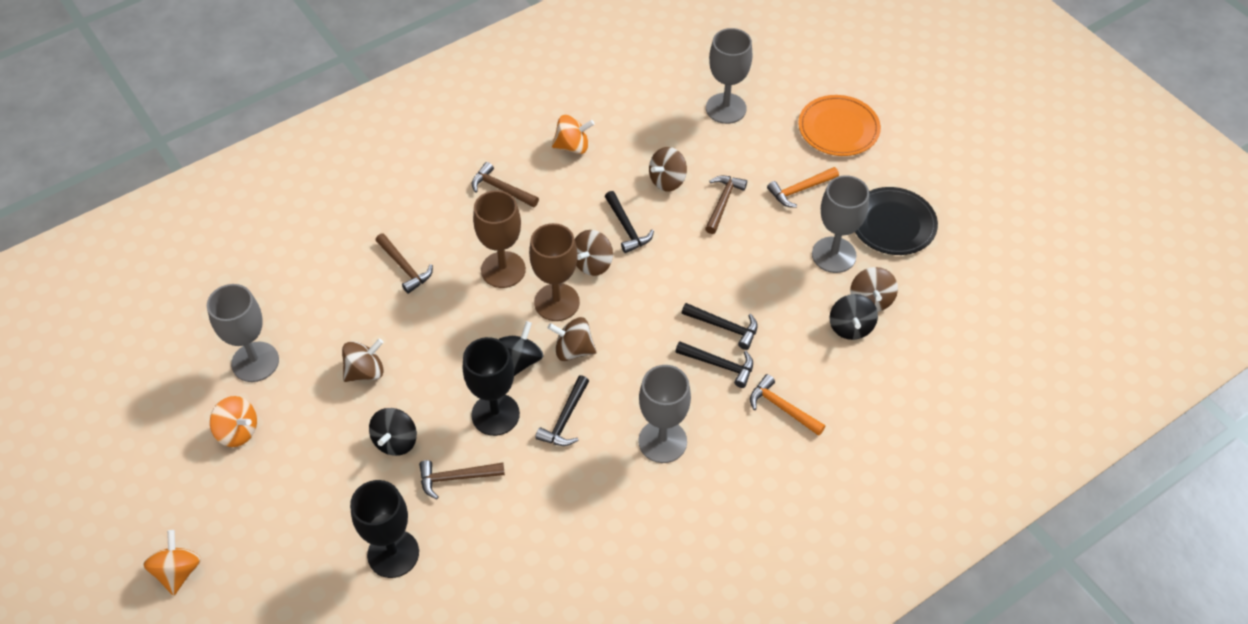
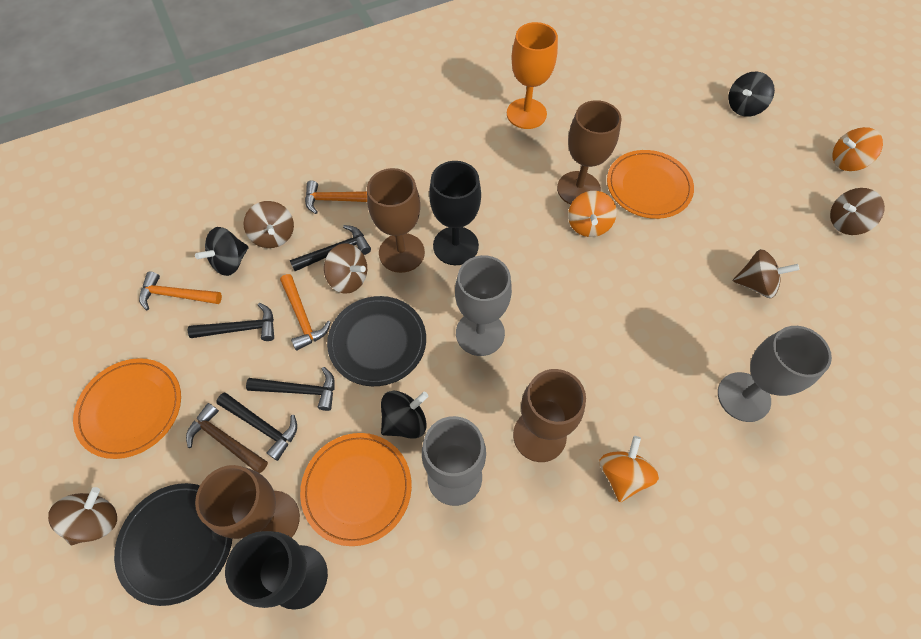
black plate: [855,187,938,255] = 1 -> [114,483,232,606] [327,296,426,386] = 2
brown goblet: [473,190,526,288] [529,223,580,321] = 2 -> [195,465,300,539] [367,168,425,273] [513,369,586,462] [557,100,622,205] = 4
brown hammer: [375,233,433,294] [419,460,505,499] [472,162,539,208] [705,175,747,234] = 4 -> [186,403,268,473] = 1
grey goblet: [207,284,279,382] [638,365,691,463] [706,28,752,124] [812,175,869,273] = 4 -> [422,416,486,506] [455,255,512,356] [718,326,832,422] = 3
orange goblet: none = 0 -> [507,22,558,129] = 1
orange hammer: [750,374,826,436] [767,167,839,208] = 2 -> [139,271,222,310] [280,274,331,351] [305,180,367,214] = 3
orange plate: [798,95,881,156] = 1 -> [73,358,181,459] [300,433,412,546] [607,150,694,219] = 3

